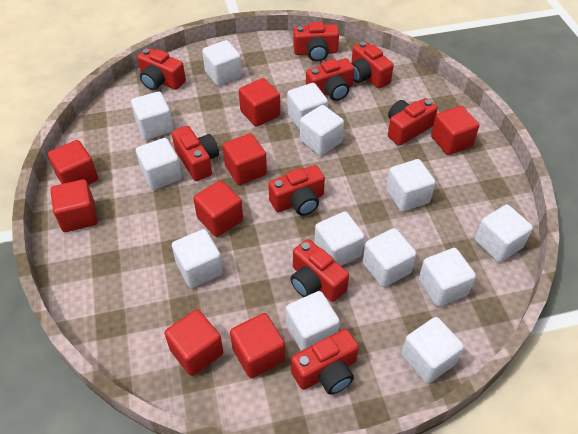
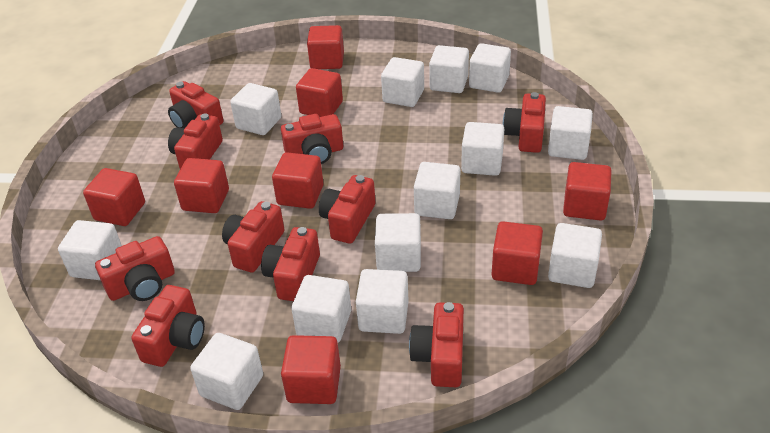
red camera: [137,48,186,90] [172,126,219,181] [268,165,325,216] [290,239,349,302] [291,329,359,395] [293,22,339,62] [306,58,354,101] [351,41,394,88] [388,98,438,146] = 9 -> [95,236,175,301] [131,285,205,367] [168,81,224,128] [168,113,223,169] [222,201,285,273] [261,227,320,301] [281,114,343,164] [319,175,375,244] [409,302,464,387] [503,92,546,153] = 10

